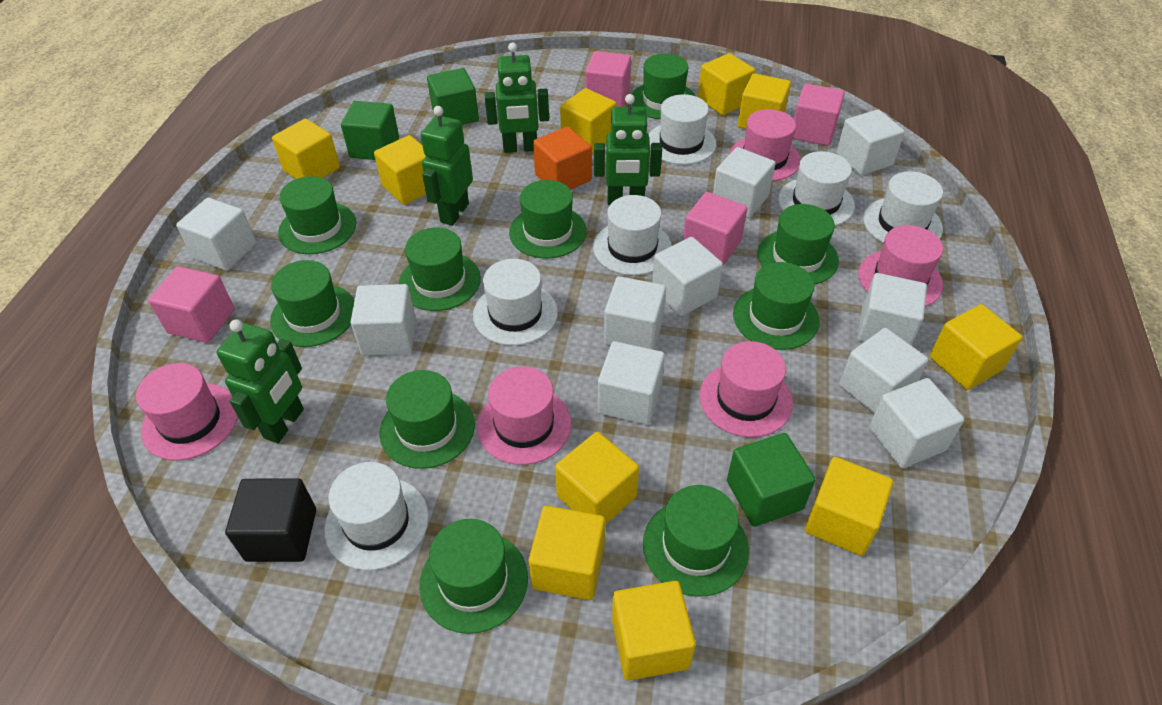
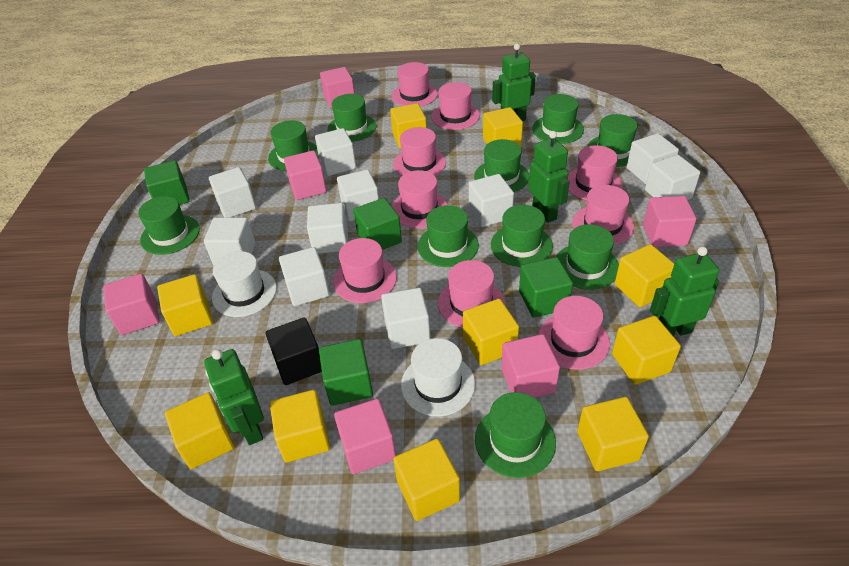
green cube: [341,101,399,160] [427,68,479,125] [727,433,815,527] = 3 -> [144,160,190,205] [319,339,373,406] [353,198,402,250] [519,257,573,318] = 4
orange cube: [533,126,592,190] = 1 -> none = 0
pink cube: [148,266,235,343] [585,51,631,107] [683,192,748,266] [793,84,845,146] = 4 -> [103,274,160,335] [284,151,327,200] [320,67,355,109] [334,399,396,474] [501,334,560,398] [643,196,696,247] = 6
pink hat: [136,363,238,461] [477,366,571,465] [699,341,793,437] [729,109,801,181] [858,225,943,307] = 5 -> [333,238,397,303] [392,62,438,107] [392,170,448,228] [393,127,446,176] [431,82,480,130] [438,260,505,328] [538,296,610,370] [568,145,623,200] [572,185,634,245] = 9
white hat: [324,462,429,570] [473,259,558,346] [593,195,672,275] [649,94,716,165] [778,151,855,226] [863,171,943,243] = 6 -> [212,251,277,317] [401,338,475,416] = 2

